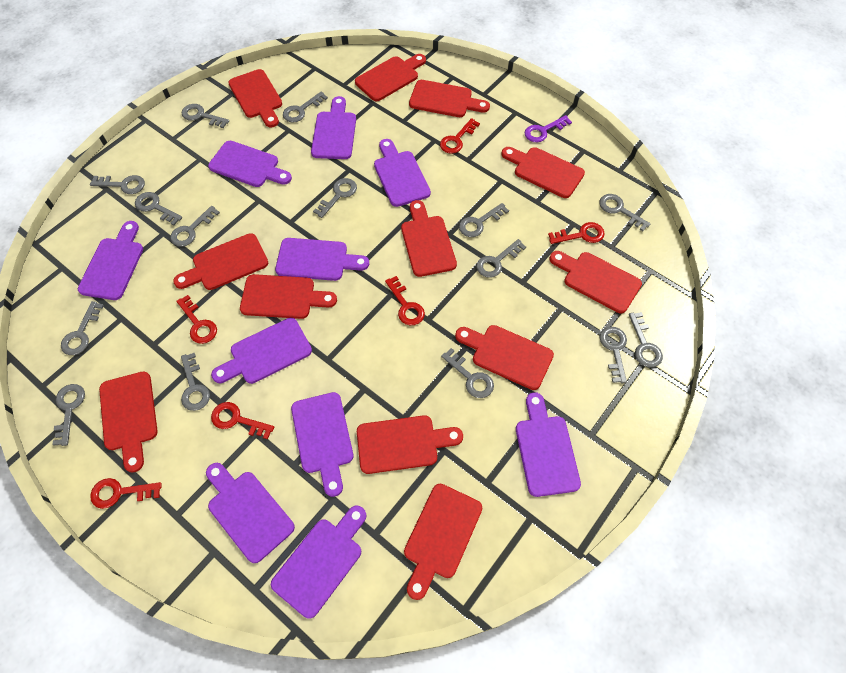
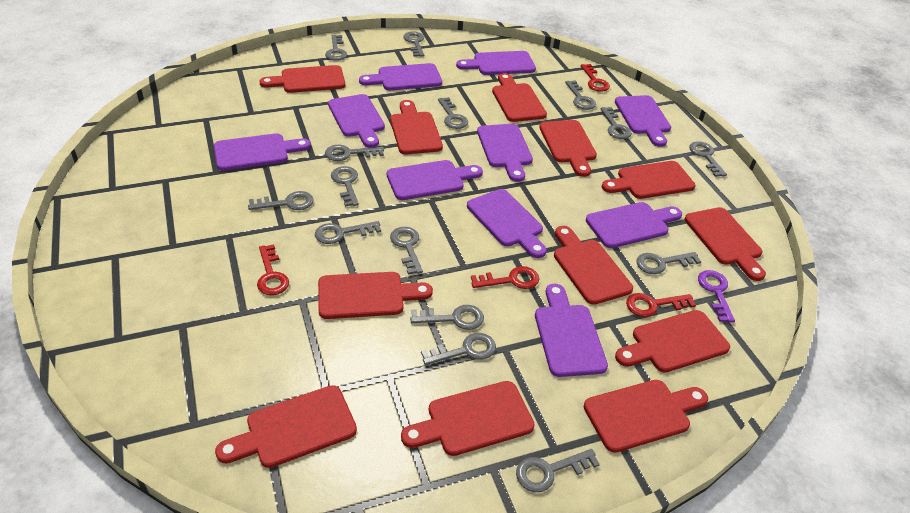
red key: [90,478,162,509] [176,295,217,344] [211,402,274,439] [385,276,425,325] [440,118,480,154] [548,222,605,244] = 6 -> [257,244,289,295] [471,266,539,289] [581,64,610,92] [626,293,696,317] = 4

